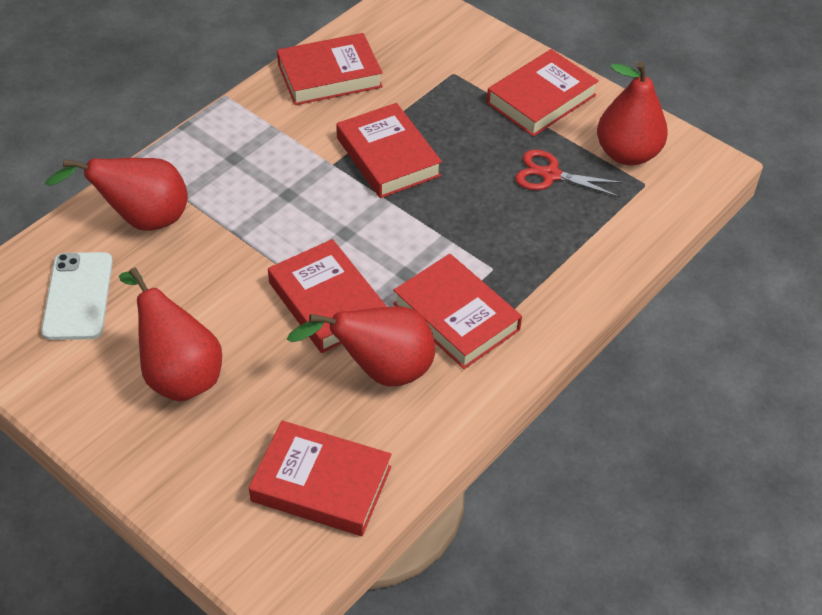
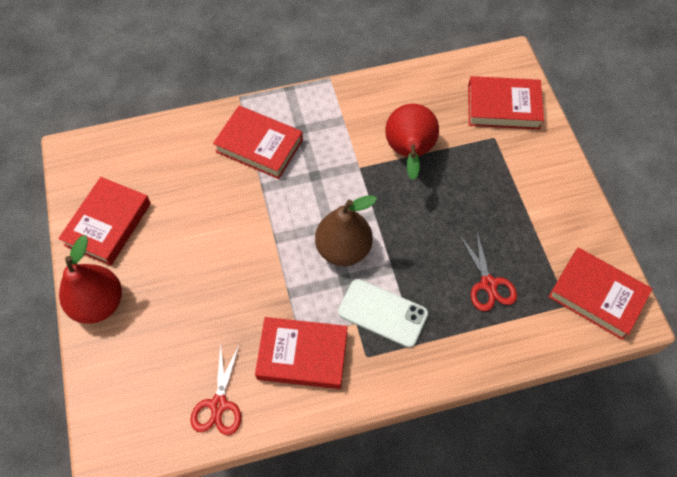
brown pear: none = 0 -> [315,196,377,266] = 1
red book: [249,420,392,536] [268,239,387,353] [277,33,383,105] [336,103,442,198] [393,254,522,369] [487,49,599,137] = 6 -> [58,177,151,266] [213,106,303,179] [255,317,348,389] [468,76,544,130] [548,248,652,340] = 5
red pear: [45,158,188,231] [119,268,222,402] [287,306,435,387] [597,62,668,165] = 4 -> [59,235,122,324] [385,104,439,180] = 2
red scissors: [515,150,624,197] = 1 -> [190,343,241,435] [460,232,517,311] = 2

